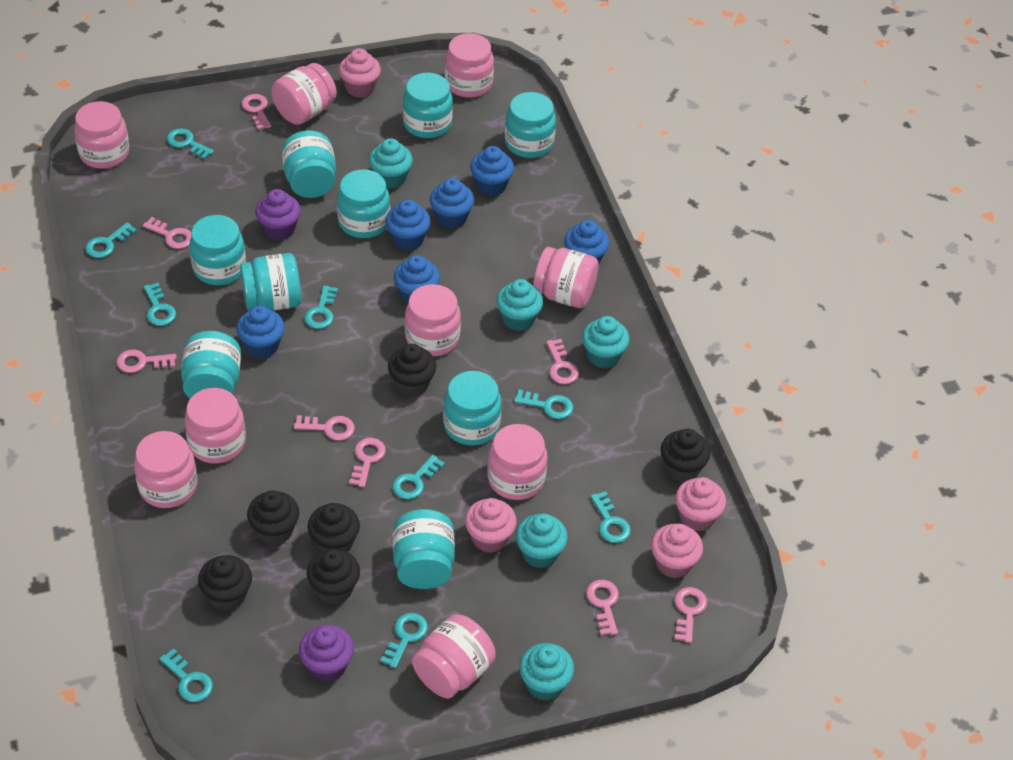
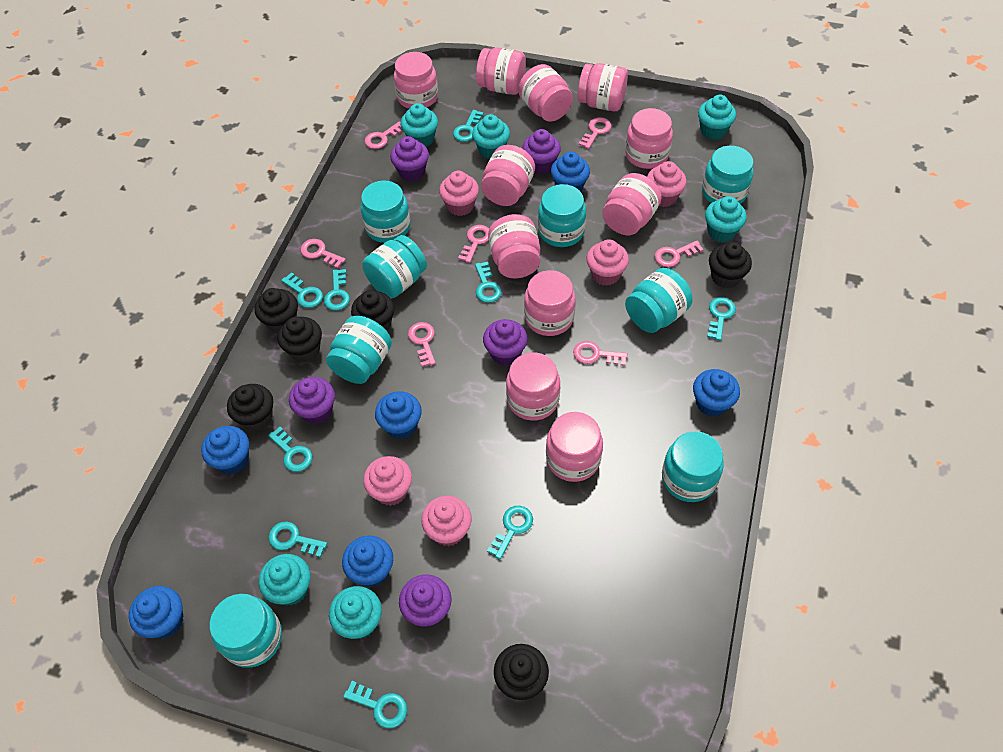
pink cupcake: [339,48,381,98] [465,498,517,553] [651,524,703,578] [675,477,726,531] = 4 -> [363,456,412,506] [421,496,472,546] [439,171,479,216] [587,239,629,286] [647,161,687,207] = 5
pink jar: [74,101,129,169] [134,431,197,508] [184,388,246,464] [271,63,337,125] [405,284,461,356] [412,614,496,699] [445,33,494,98] [487,424,548,500] [533,247,599,308] = 9 -> [394,52,438,109] [476,47,526,95] [481,145,535,206] [488,214,540,278] [506,352,560,421] [518,64,573,122] [524,270,576,336] [546,412,603,482] [578,63,628,111] [602,173,661,235] [625,108,673,169] = 11
pink key: [116,349,177,373] [143,217,191,249] [242,94,272,130] [294,415,355,441] [349,438,386,487] [546,339,579,384] [586,580,619,635] [675,587,707,643] = 8 -> [300,239,346,268] [365,121,402,149] [408,322,436,367] [458,225,489,263] [573,341,628,366] [578,117,611,149] [655,241,704,267] = 7
purple cupcake: [255,189,301,240] [299,624,354,682] = 2 -> [289,377,335,424] [390,136,429,181] [399,574,451,627] [483,319,528,365] [522,129,561,174] = 5
turquoise cupcake: [369,138,413,189] [496,279,543,331] [516,514,568,568] [519,643,574,701] [582,316,630,368] = 5 -> [259,554,311,606] [329,586,382,639] [401,103,438,147] [472,114,510,159] [698,95,736,140] [705,196,747,242] = 6
turquoise jar: [181,331,241,399] [189,215,246,285] [240,253,301,310] [281,130,336,198] [337,169,390,238] [393,509,455,589] [403,73,453,138] [443,371,502,446] [505,92,556,158] = 9 -> [210,594,282,668] [326,316,392,384] [361,180,411,243] [362,235,427,298] [538,184,586,247] [625,268,693,333] [662,431,724,502] [702,146,754,204] = 8

